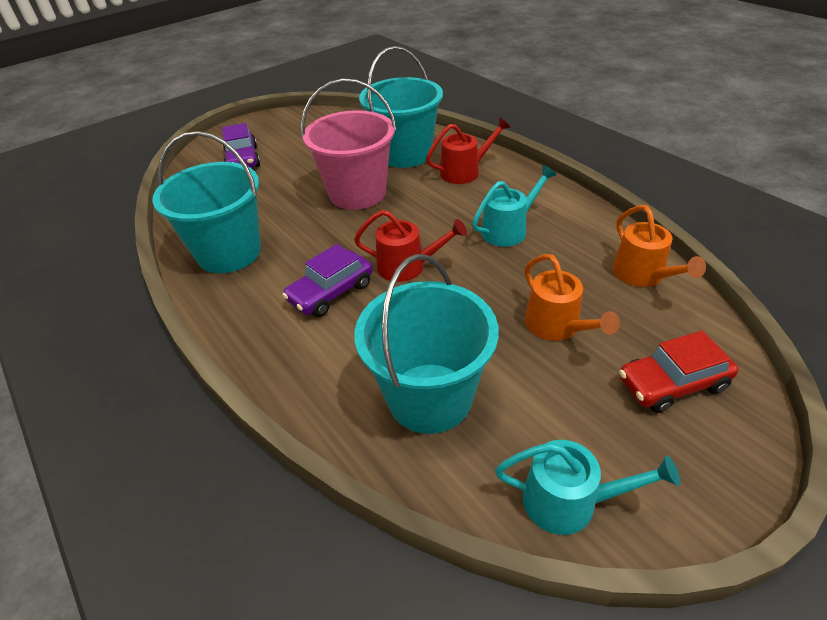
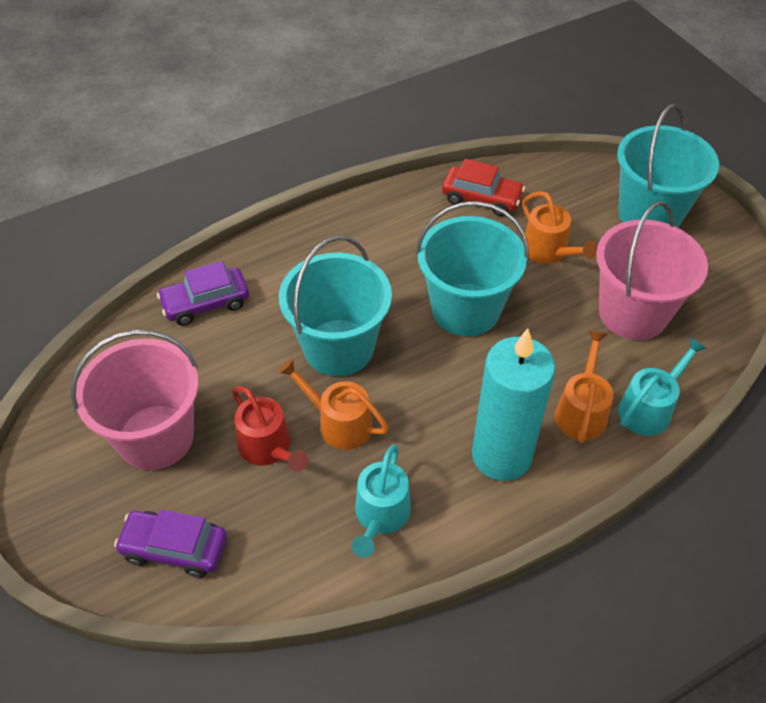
orange watering can: [524,254,620,341] [612,205,706,287] = 2 -> [278,358,389,450] [522,191,598,264] [555,330,614,443] = 3
pink bucket: [301,78,396,210] = 1 -> [71,330,199,470] [596,201,708,340] = 2
red watering can: [354,210,467,282] [426,117,511,184] = 2 -> [232,386,308,472] = 1
turquoise candle: none = 0 -> [472,329,556,481] = 1

